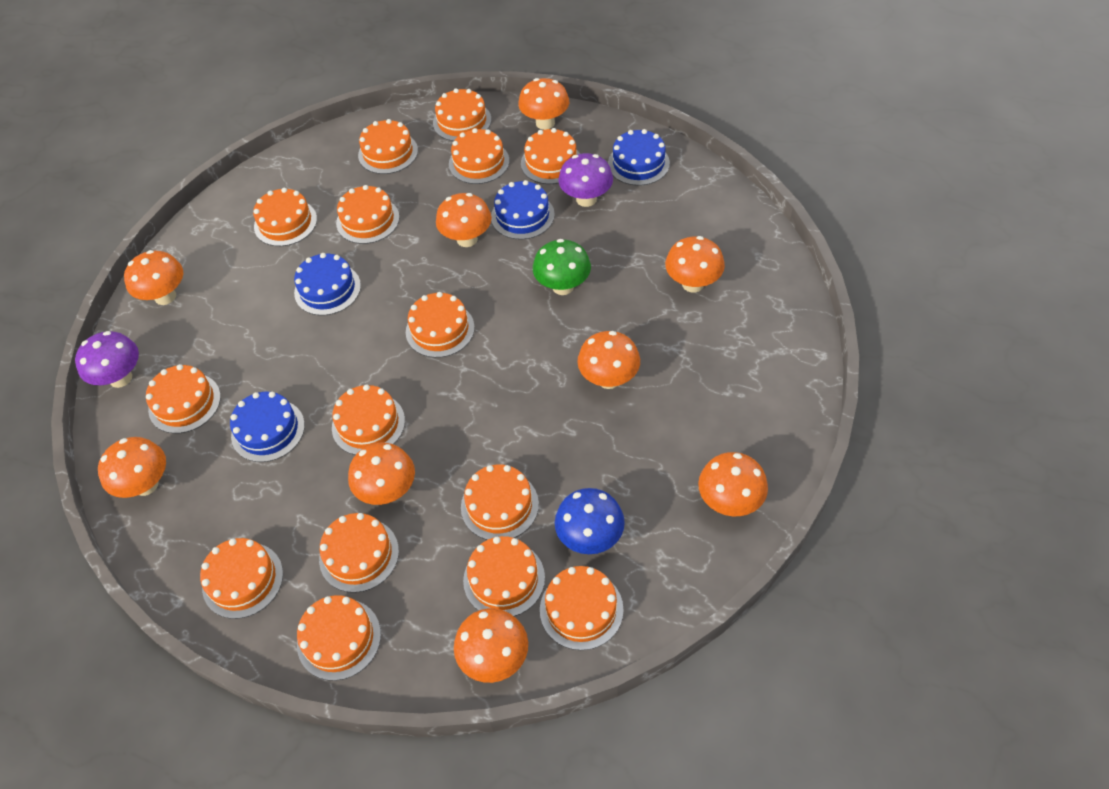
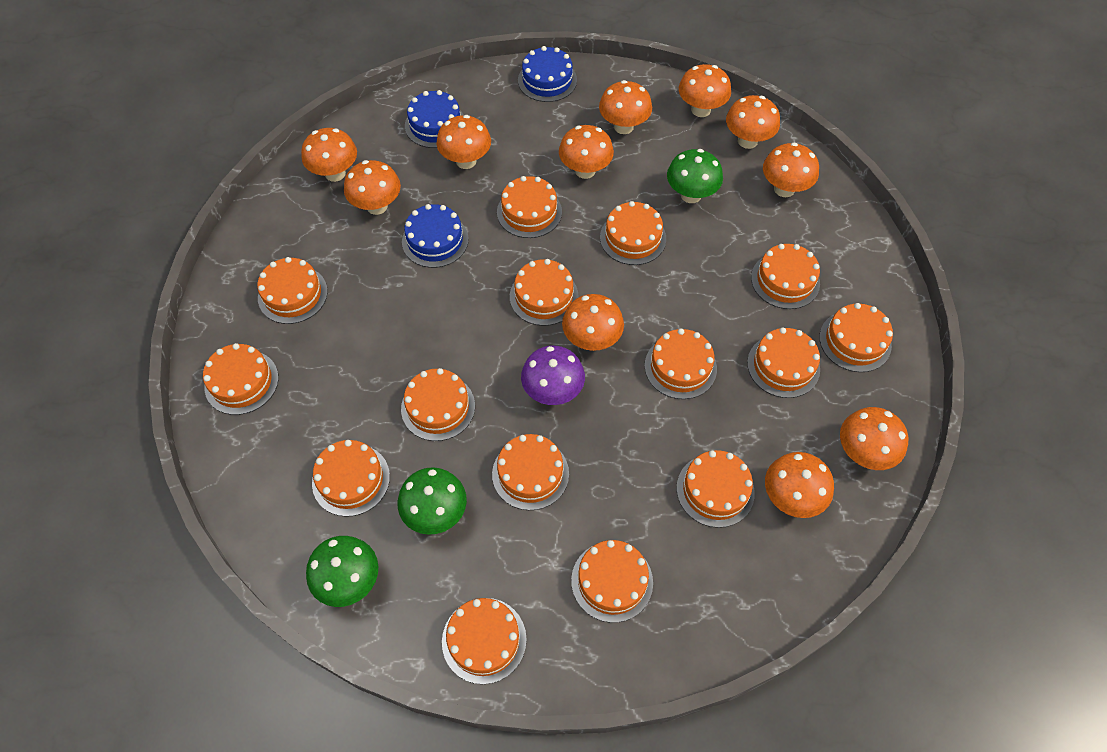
blue cake: [230,392,305,462] [294,253,361,315] [491,180,555,240] [608,129,670,186] = 4 -> [402,204,469,268] [405,90,464,148] [518,46,577,102] = 3
blue mushroom: [555,488,625,554] = 1 -> none = 0
green mushroom: [533,239,591,295] = 1 -> [306,536,378,607] [398,467,467,535] [667,149,723,203] = 3
orange mushroom: [98,437,166,498] [124,250,183,305] [348,443,415,505] [436,193,492,247] [454,608,528,683] [518,78,569,130] [577,331,640,389] [665,236,725,293] [698,452,768,516] = 9 -> [301,128,357,182] [344,160,401,215] [436,115,491,169] [559,125,614,179] [562,294,624,351] [599,80,652,134] [679,64,731,117] [726,95,780,149] [763,142,819,197] [765,452,834,518] [840,407,908,470] = 11
purple mushroom: [75,331,139,388] [558,153,613,207] = 2 -> [521,346,585,405] = 1

